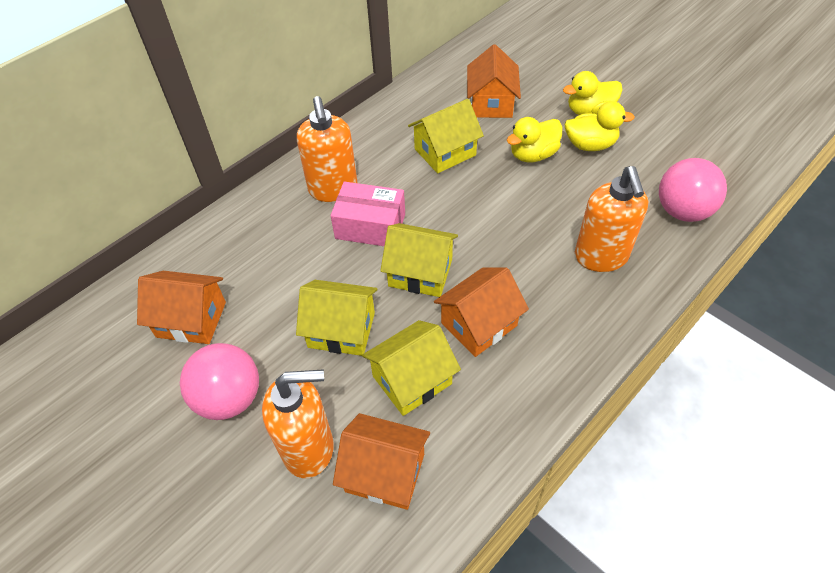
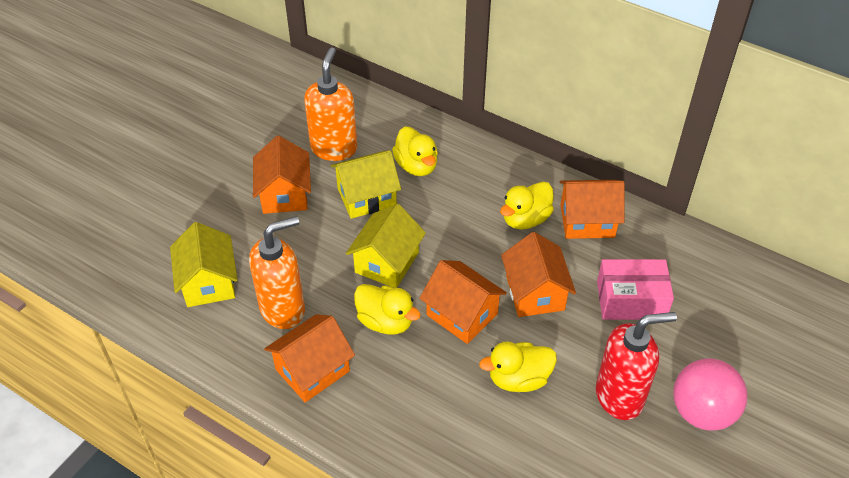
orange house: [137,271,226,344] [333,413,430,510] [434,267,529,357] [467,44,521,118] = 4 -> [253,136,311,214] [264,314,355,402] [420,260,507,344] [501,232,576,317] [560,180,624,239] = 5
orange soap dispenser: [262,370,333,478] [297,96,357,202] [575,166,648,272] = 3 -> [249,216,305,329] [304,47,357,161] = 2
pink ball: [180,343,259,420] [659,158,727,222] = 2 -> [673,359,747,430] = 1
red soap dispenser: none = 0 -> [596,312,677,420] = 1
yellow duck: [507,117,563,162] [563,71,623,115] [565,101,635,151] = 3 -> [354,284,421,335] [392,126,438,176] [479,341,557,392] [500,182,554,230] = 4
yellow house: [296,280,378,356] [362,320,461,416] [380,223,458,297] [408,99,484,173] = 4 -> [170,222,238,307] [331,150,401,219] [346,204,426,288] = 3

